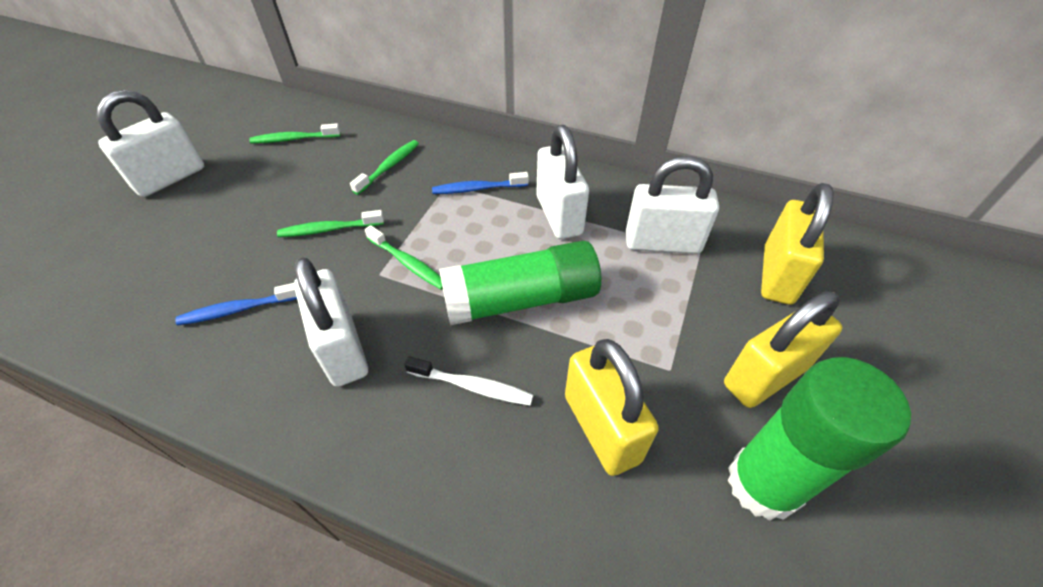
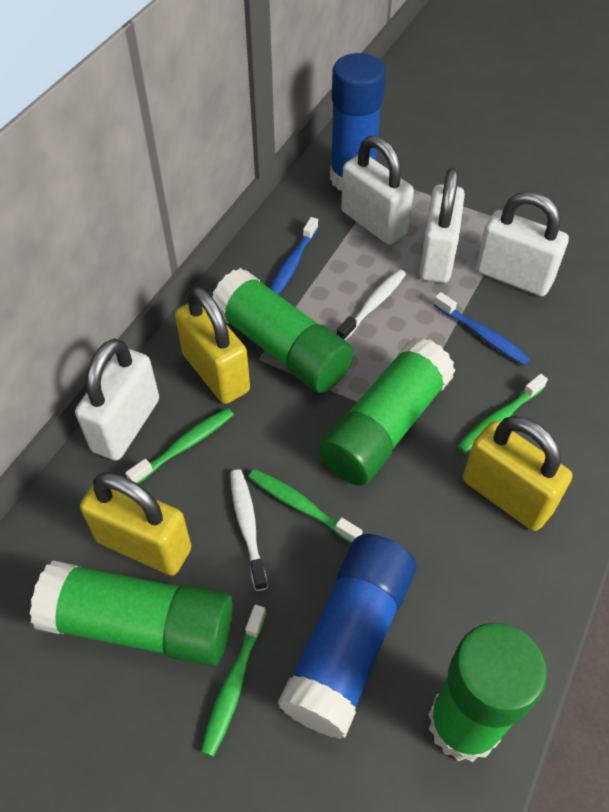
blue glue stick: none = 0 -> [278,534,416,739] [330,53,386,190] = 2
green glue stick: [439,241,601,326] [727,357,911,521] = 2 -> [30,560,233,666] [212,268,354,393] [319,337,456,486] [428,623,547,762] = 4
white toothbrush: [404,356,533,405] = 1 -> [230,469,268,591] [337,269,406,340] = 2

